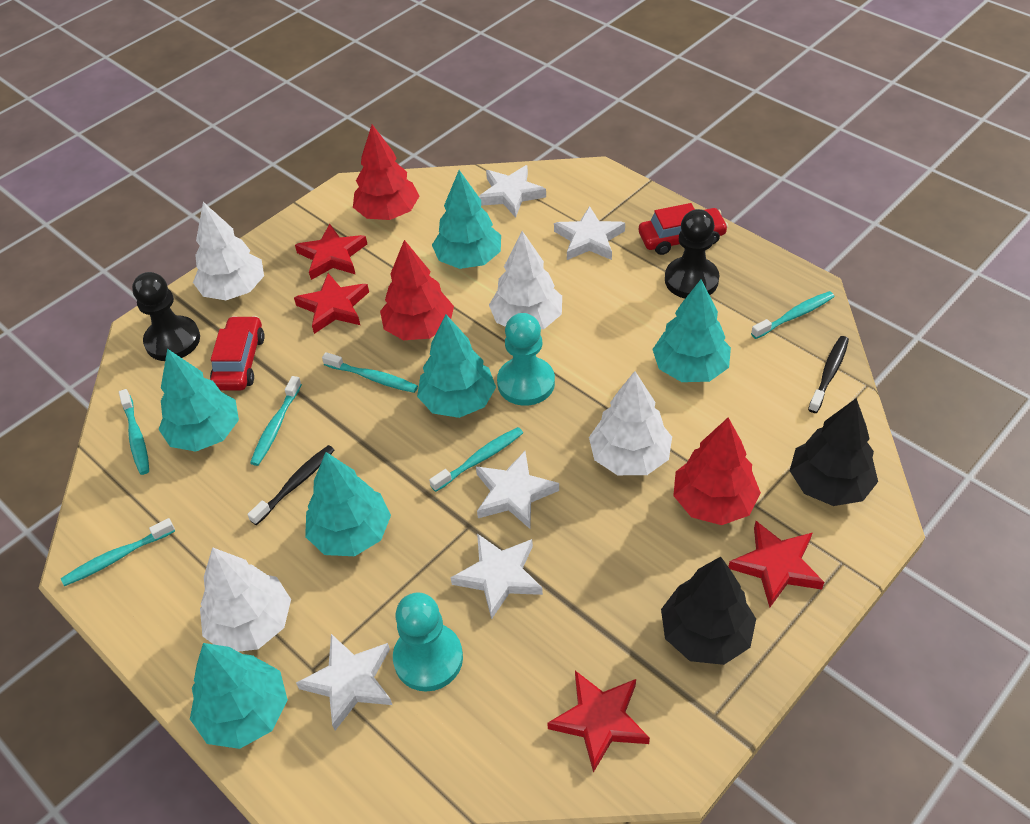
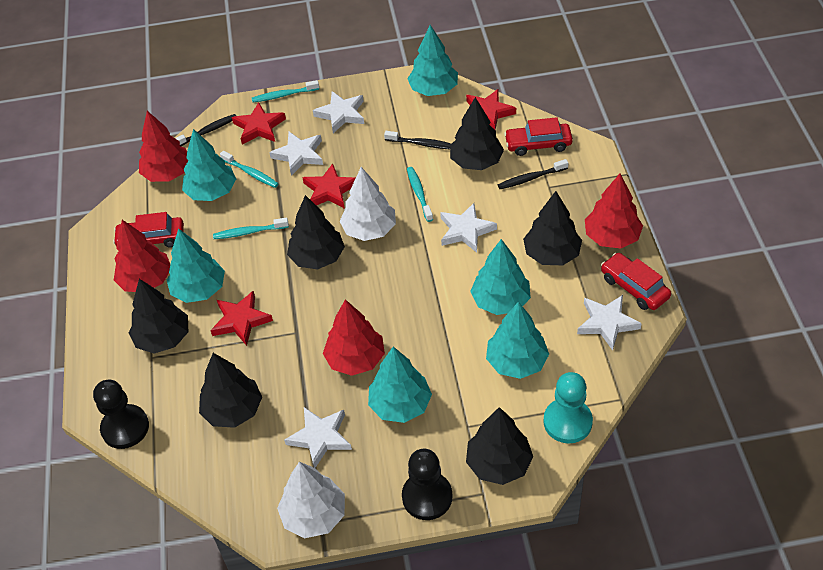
black toothbrush: [247,445,335,525] [808,336,849,413] = 2 -> [175,114,236,146] [384,131,451,149] [498,159,568,189] = 3
black tree: [661,557,756,665] [790,398,878,506] = 2 -> [129,279,188,354] [199,353,262,428] [287,195,345,269] [450,97,504,170] [466,407,533,485] [523,191,582,265] = 6
red car: [210,316,265,391] [639,203,728,255] = 2 -> [113,212,184,247] [504,117,573,156] [601,253,671,310] = 3
red tree: [353,124,419,220] [380,240,454,340] [673,418,761,525] = 3 -> [114,220,170,292] [139,111,188,182] [323,299,385,376] [585,174,643,248] = 4
turquoise pawn: [393,592,463,692] [497,313,555,406] = 2 -> [543,372,593,443] = 1
turquoise toothbrush: [61,518,175,586] [119,389,149,475] [250,376,302,466] [322,352,418,393] [429,427,523,492] [751,291,834,339] = 6 -> [213,217,289,239] [220,151,279,188] [252,80,319,102] [407,167,433,222] = 4
white tree: [193,202,264,300] [200,547,291,652] [489,231,562,329] [589,371,672,475] = 4 -> [277,462,345,538] [339,167,396,241] = 2

